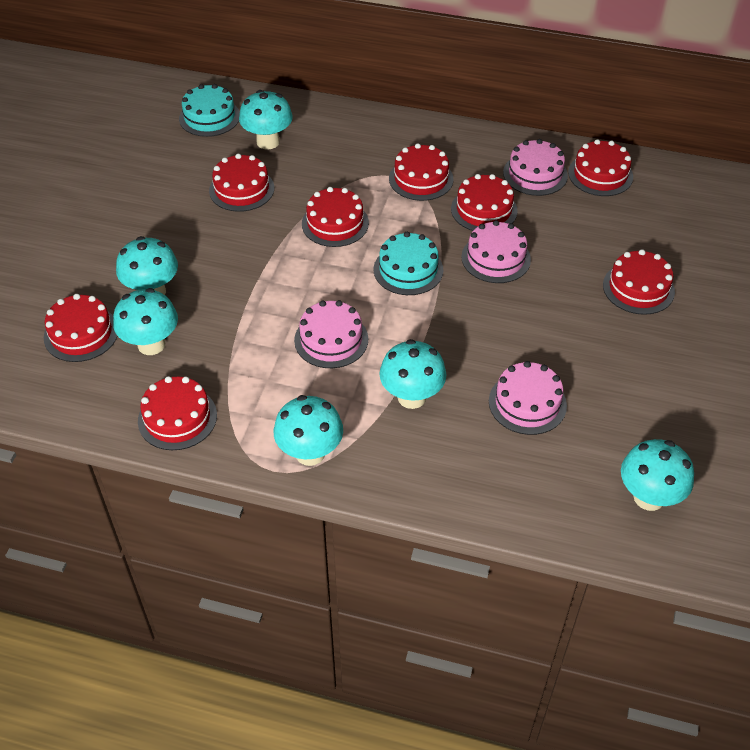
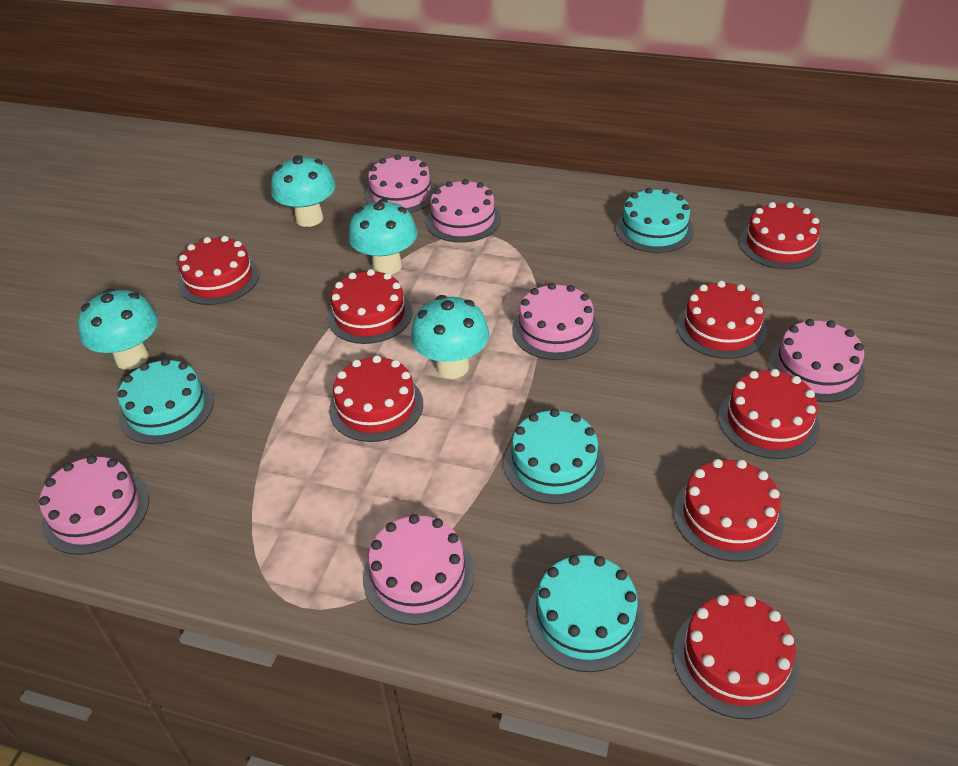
pink cake: [294,300,368,368] [461,220,531,283] [489,361,567,435] [503,139,568,196] = 4 -> [39,455,149,555] [363,514,475,625] [365,155,437,213] [426,179,501,243] [512,283,600,360] [768,319,865,402] = 6
turquoise cake: [179,84,240,137] [373,232,443,295] = 2 -> [118,358,214,444] [504,409,605,504] [527,555,645,672] [615,188,694,253] = 4
turquoise mushroom: [113,288,178,355] [116,236,178,295] [239,90,293,150] [274,395,343,466] [379,339,446,409] [621,439,694,511] = 6 -> [78,288,158,370] [271,155,336,227] [349,199,417,275] [411,295,489,379] = 4

